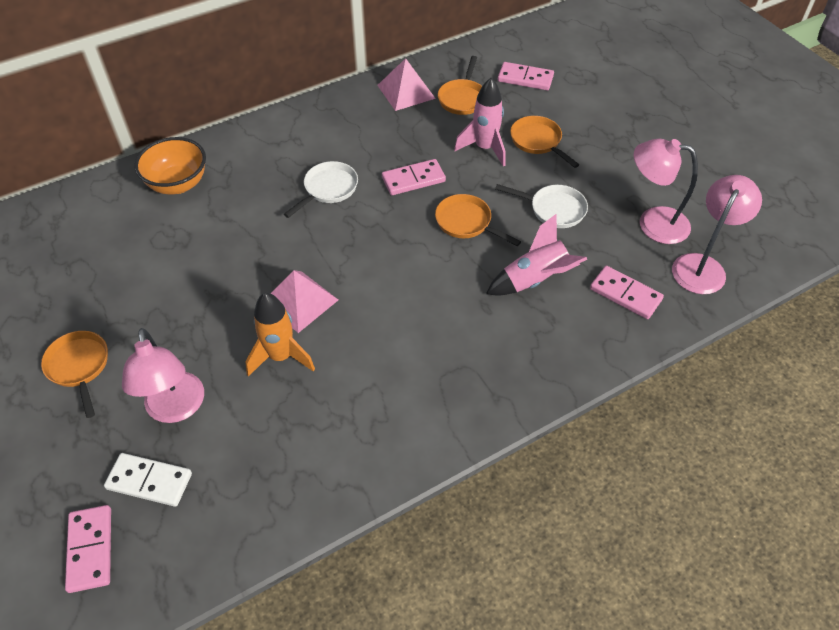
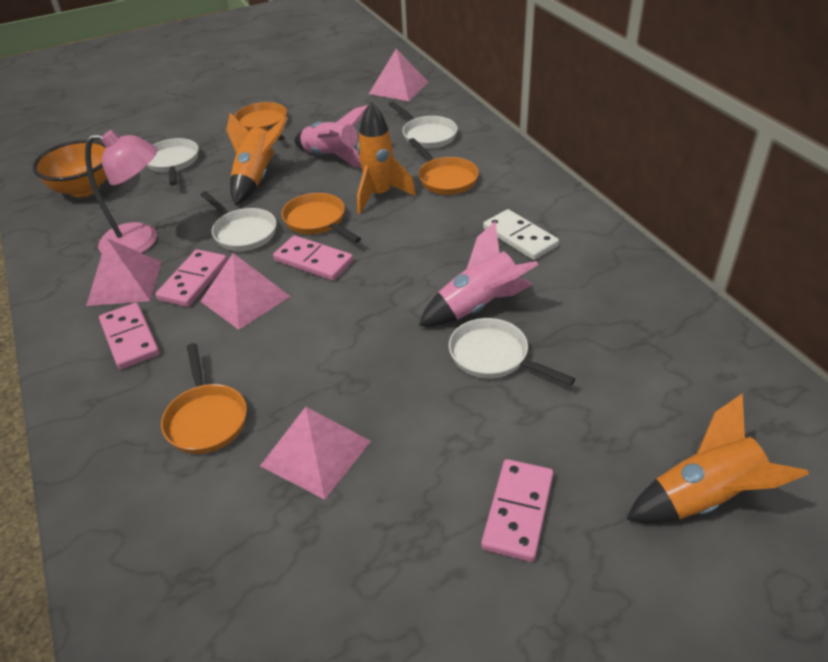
orange rocket: [245,293,315,377] = 1 -> [226,113,288,205] [357,102,416,214] [627,393,809,523] = 3
pink lamp: [122,328,204,423] [634,138,698,244] [672,175,762,294] = 3 -> [85,130,157,253] = 1
pink pyramid: [271,270,338,333] [377,58,436,111] = 2 -> [86,238,161,306] [200,253,290,330] [260,407,371,500] [369,49,428,101] = 4
white pan: [284,161,358,218] [495,184,588,228] = 2 -> [147,138,199,186] [200,191,276,251] [388,101,458,149] [449,318,575,386] = 4

